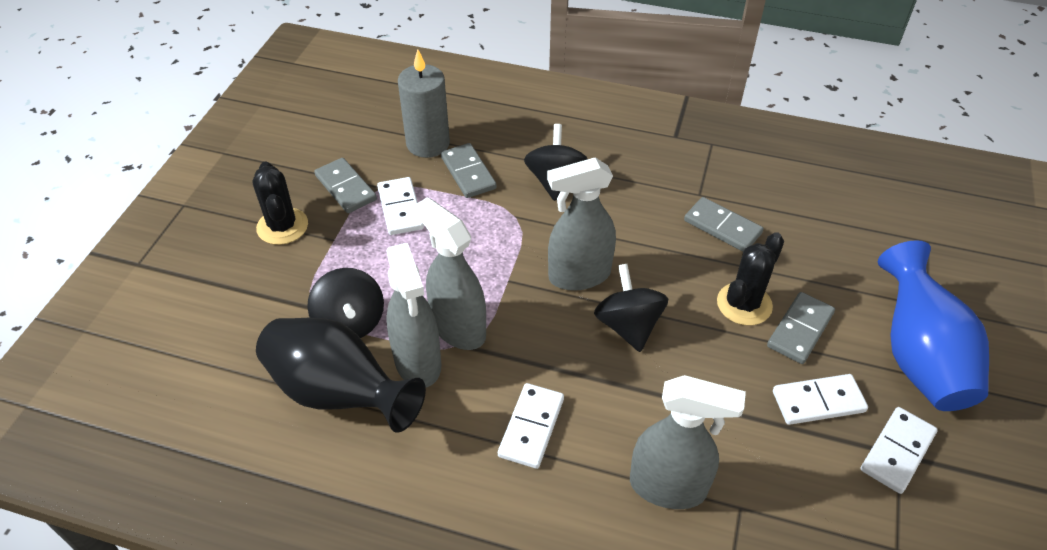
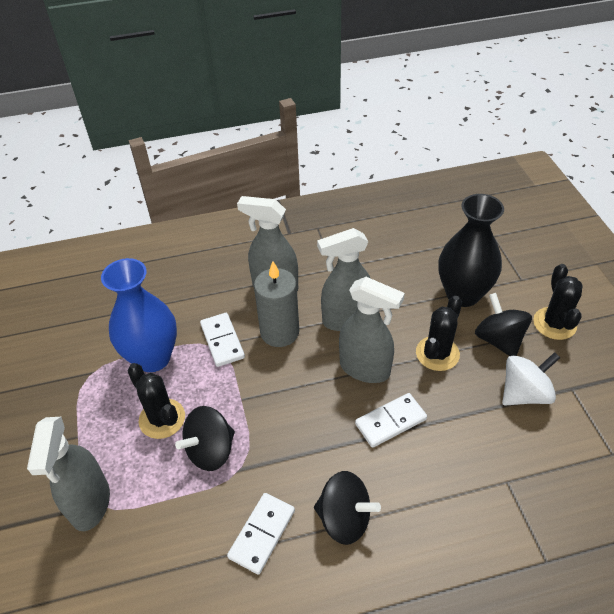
black cactus: [253,161,308,245] [717,232,784,326] = 2 -> [127,363,185,439] [416,296,462,371] [533,264,583,340] = 3
grey domino: [314,158,377,213] [441,143,497,198] [684,197,763,252] [767,292,835,364] = 4 -> none = 0
white domino: [377,177,424,235] [498,383,564,469] [773,374,868,425] [861,407,938,494] = 4 -> [200,313,245,367] [227,493,295,575] [355,393,427,448] = 3
white spinning top: none = 0 -> [502,352,560,406] = 1

